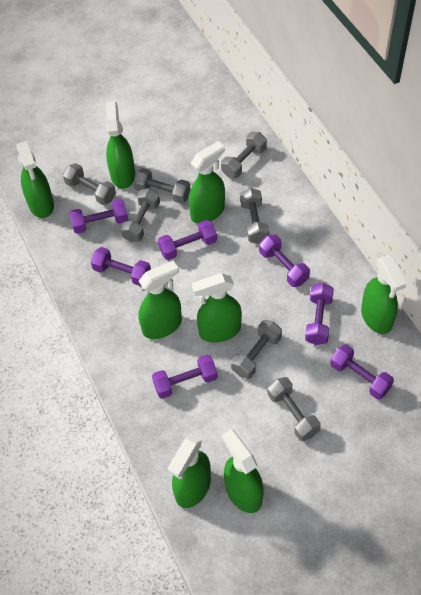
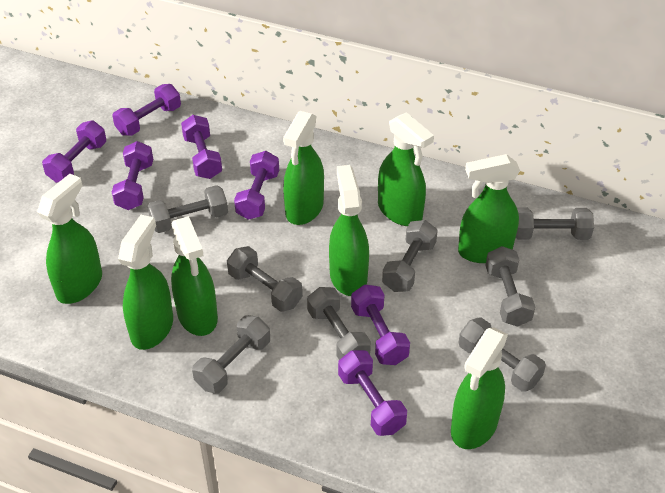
grey dumbbell: [63,163,116,205] [120,188,160,242] [134,168,191,204] [221,132,267,178] [231,320,282,379] [240,188,269,244] [268,377,320,441] = 7 -> [148,185,228,233] [192,315,270,393] [227,246,303,312] [307,287,371,360] [382,220,438,292] [458,318,546,392] [485,246,535,327] [516,208,594,240] = 8

